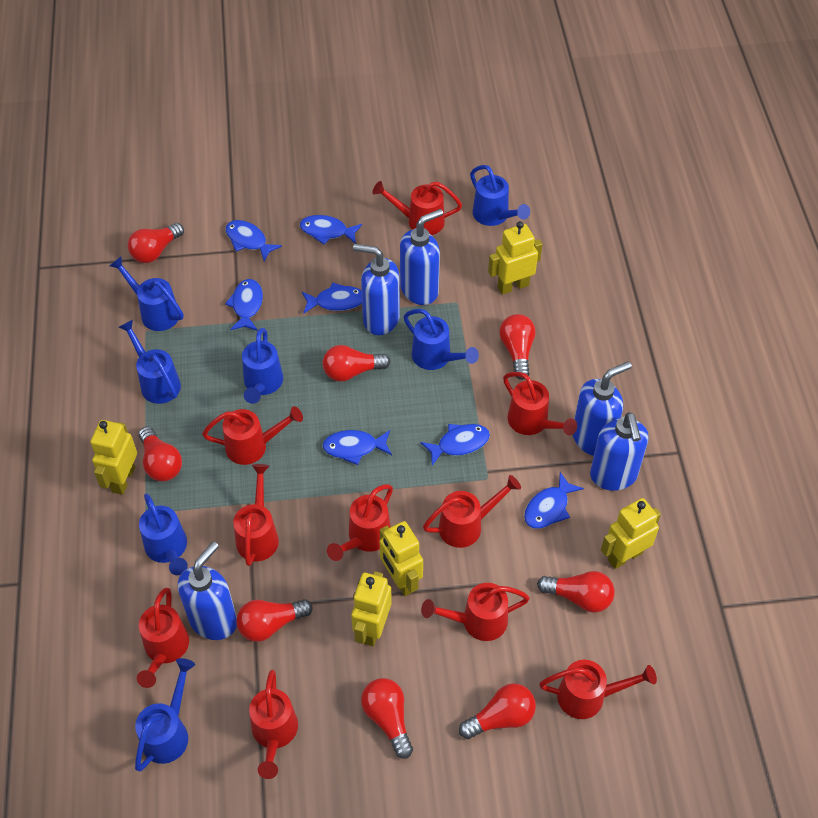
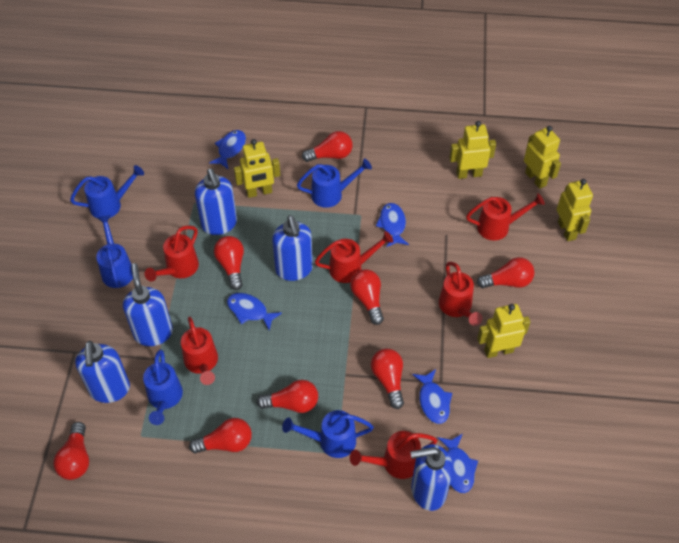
blue fish: [225,220,282,261] [225,279,263,331] [300,215,362,245] [302,282,362,314] [322,430,392,465] [420,424,490,465] [524,472,584,529] = 7 -> [209,130,246,169] [227,293,282,330] [376,203,409,247] [412,369,452,424] [438,434,478,493] = 5
blue watering can: [110,257,184,331] [119,320,181,404] [135,658,195,772] [139,493,188,575] [242,328,283,404] [404,309,479,370] [470,165,530,226] = 7 -> [70,165,144,218] [96,215,133,288] [143,350,183,425] [282,410,374,458] [297,158,372,208] = 5
red watering can: [137,588,189,688] [202,406,303,465] [233,464,279,566] [249,670,298,779] [327,484,393,561] [372,181,462,235] [421,583,530,641] [423,475,521,548] [503,372,577,435] [539,660,657,719] = 10 -> [145,225,199,282] [181,317,218,385] [315,231,393,283] [350,431,438,479] [439,262,483,326] [466,193,545,241] = 6

